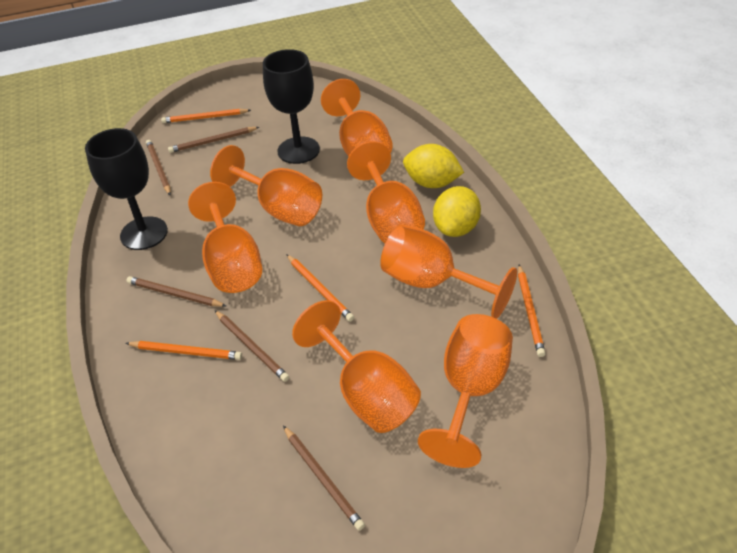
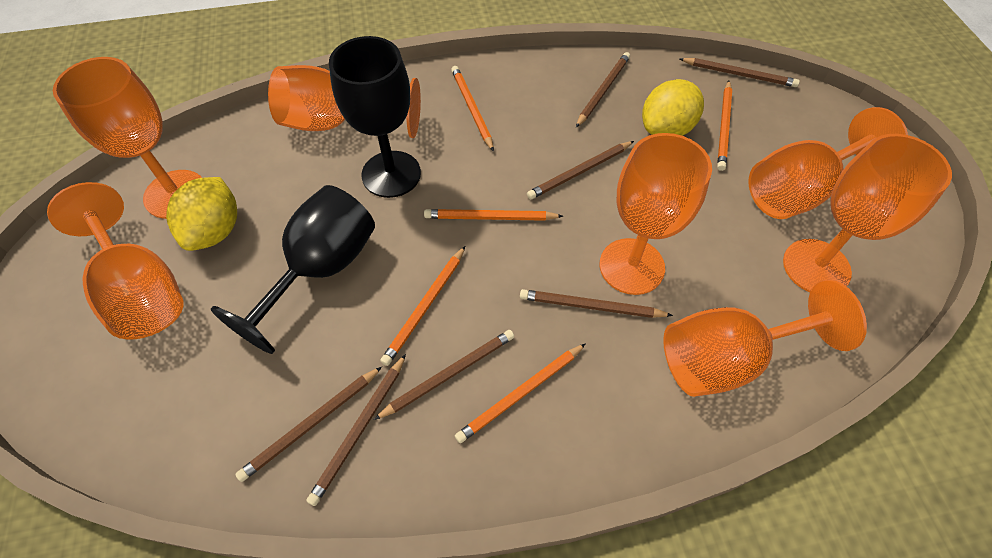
brown pencil: [126,276,226,307] [146,140,171,195] [168,127,259,153] [215,310,289,382] [283,426,365,531] = 5 -> [235,367,382,482] [306,354,406,506] [374,330,514,420] [520,289,673,318] [527,141,634,199] [576,52,630,127] [679,58,800,87] = 7
orange pencil: [126,341,242,360] [161,109,251,123] [286,254,354,322] [518,265,546,357] = 4 -> [380,246,465,366] [424,209,563,221] [451,66,494,152] [455,343,586,443] [717,80,732,171] = 5

